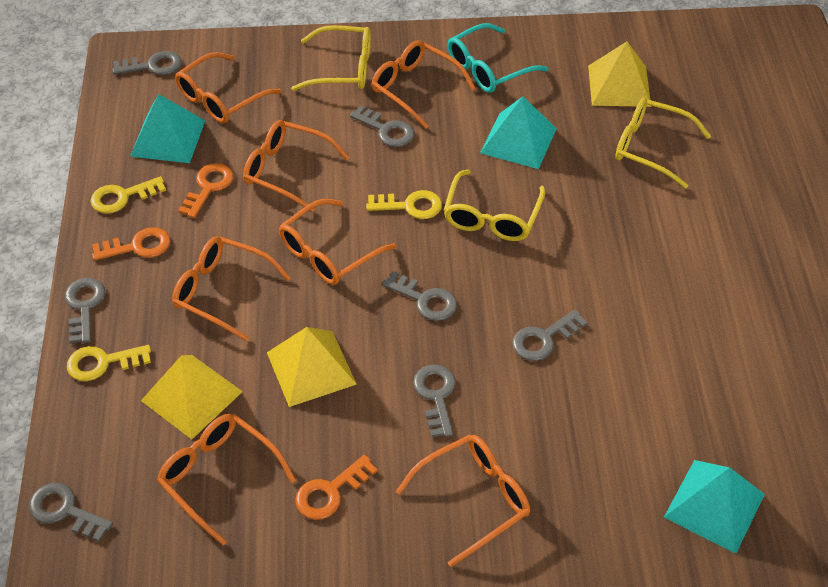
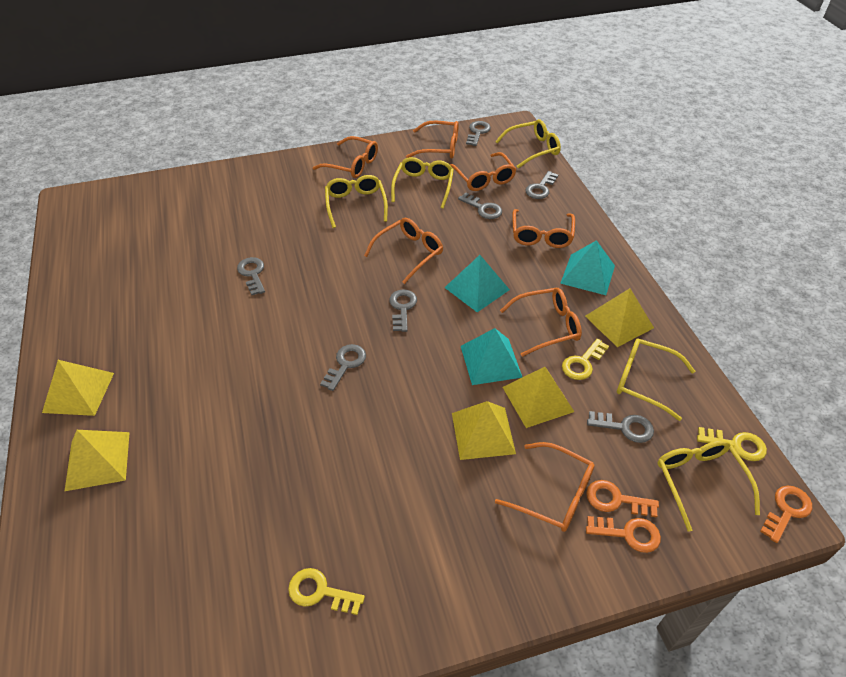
turquoise glasses: [447,23,548,93] = 1 -> none = 0
yellow glasses: [291,25,371,91] [444,169,545,241] [615,98,711,188] = 3 -> [325,175,388,228] [391,157,454,209] [495,119,561,168] [617,338,695,421] [657,440,760,532] = 5
yellow pyramid: [141,355,243,439] [267,327,357,407] [588,41,651,107] = 3 -> [42,360,114,416] [65,430,130,491] [452,401,516,460] [503,367,574,428] [585,288,654,347] = 5

